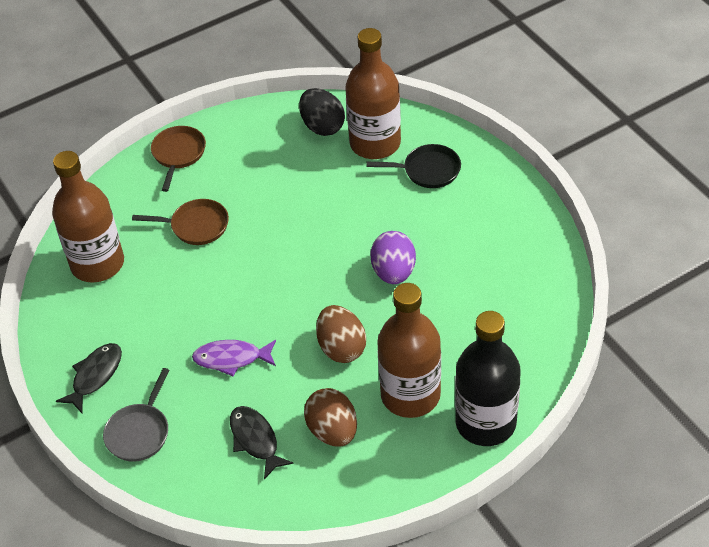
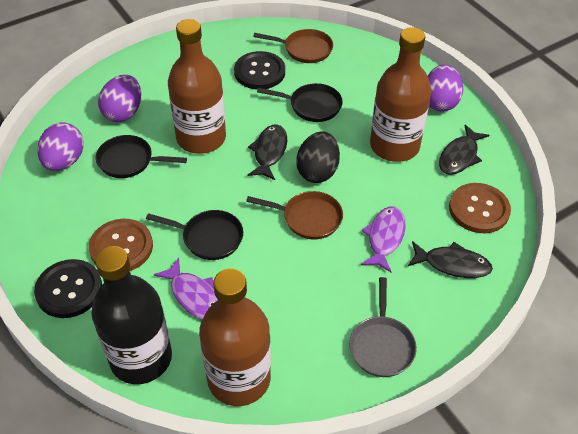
black button: none = 0 -> [34,259,102,318] [234,51,285,90] = 2
black fish: [56,343,122,413] [230,406,294,479] = 2 -> [248,124,287,180] [408,241,493,278] [439,125,489,175] = 3
black pan: [367,144,461,188] = 1 -> [96,135,187,178] [146,210,243,260] [257,83,343,122] = 3
brown button: none = 0 -> [89,219,153,271] [449,183,511,233] = 2
brown egg: [304,388,357,446] [316,305,366,363] = 2 -> none = 0
purple egg: [370,231,416,284] = 1 -> [37,122,84,171] [98,75,141,122] [428,64,463,112] = 3
purple fish: [192,340,276,376] = 1 -> [154,257,218,319] [361,206,406,272] = 2

